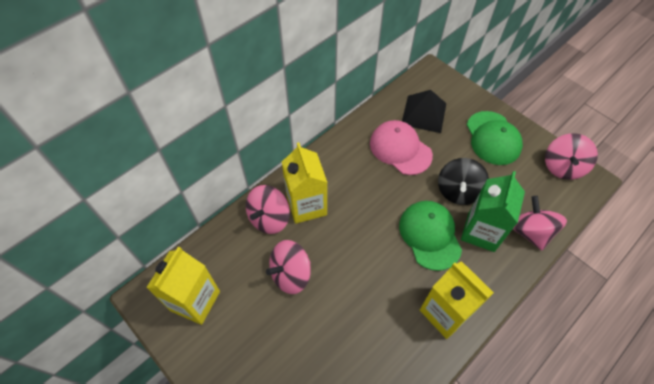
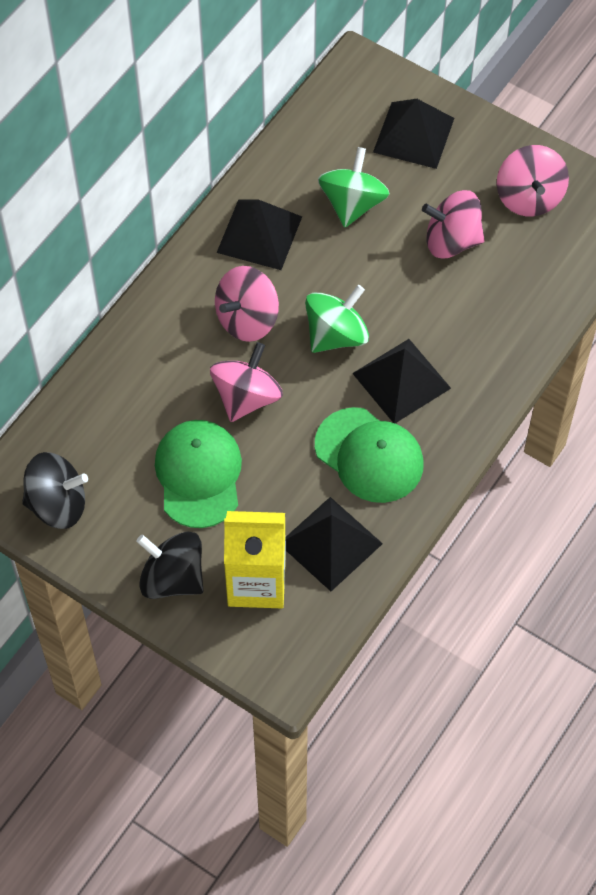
black pyramid: [402,90,446,133] = 1 -> [217,199,302,270] [286,497,383,591] [352,339,451,423] [373,99,454,169] = 4
black spinning top: [438,158,489,205] = 1 -> [22,452,88,529] [136,532,203,599] = 2
green carton: [461,171,525,252] = 1 -> none = 0
green spinning top: none = 0 -> [305,285,369,353] [318,147,390,227] = 2
pink cap: [370,120,433,175] = 1 -> none = 0
yellow carton: [146,246,220,325] [282,142,328,224] [420,261,494,339] = 3 -> [224,511,286,608] = 1

